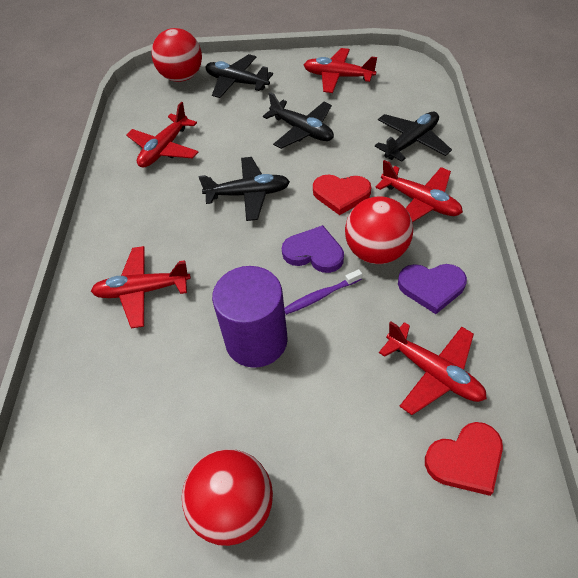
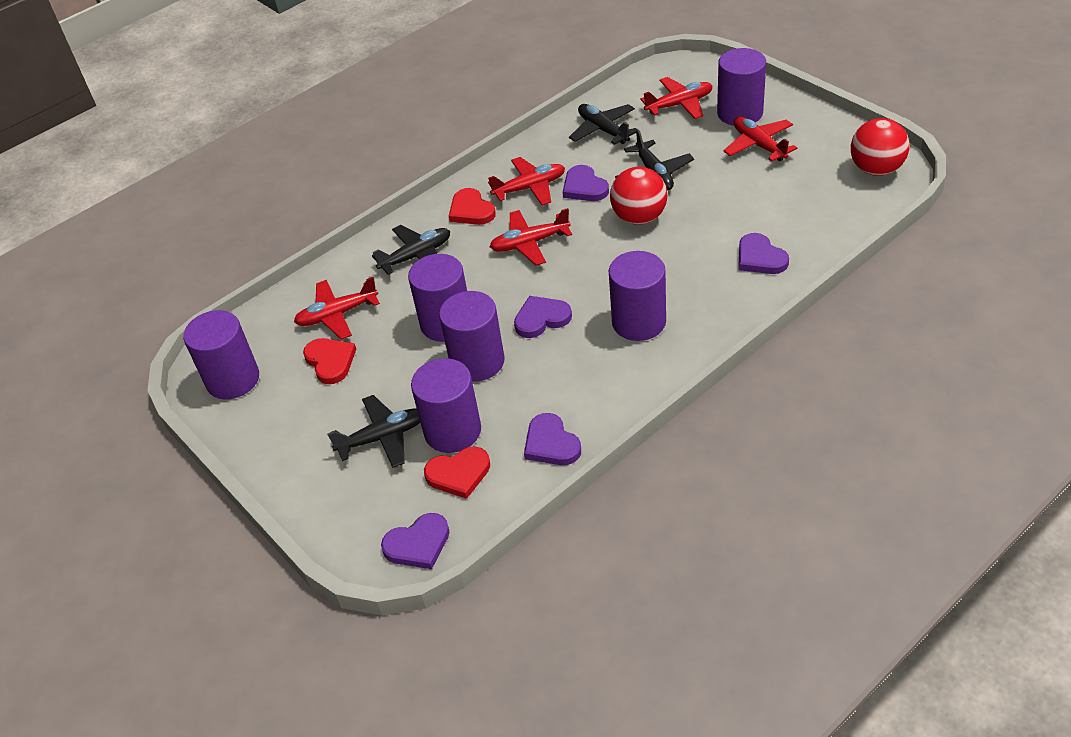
purple cylinder: [212,266,288,368] = 1 -> [183,310,259,399] [408,254,467,342] [411,358,481,453] [439,291,505,382] [609,251,666,341] [717,48,766,126] = 6
purple heart: [282,225,344,273] [398,264,467,314] = 2 -> [381,513,450,569] [514,296,572,338] [524,413,581,465] [563,165,609,201] [739,233,789,274] = 5
purple toothbrush: [284,269,362,315] = 1 -> none = 0
red ball: [151,28,202,82] [182,449,273,546] [345,196,413,264] = 3 -> [610,167,667,225] [851,118,910,176] = 2
red heart: [313,174,371,215] [425,422,503,496] = 2 -> [303,338,356,384] [424,446,490,499] [449,188,496,225] = 3

